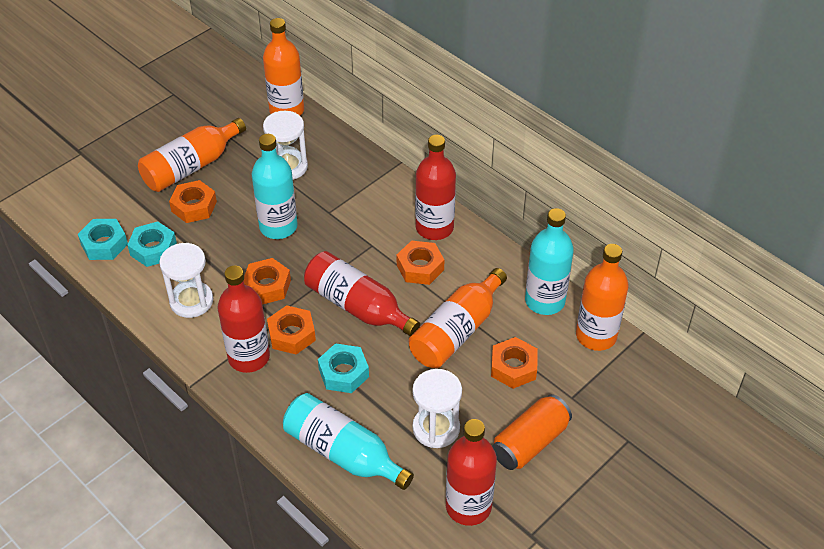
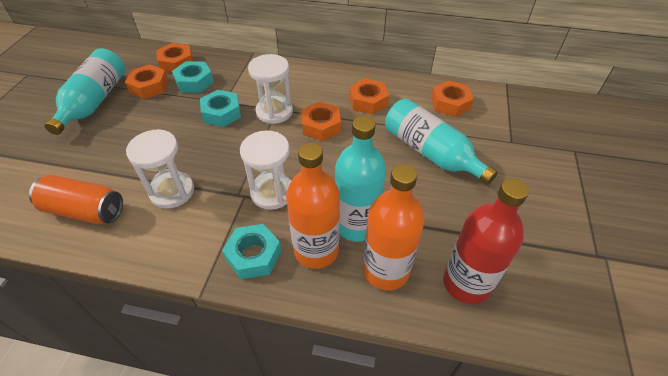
orange bottle: [138,118,246,192] [263,18,304,116] [409,268,507,368] [576,244,629,351] = 4 -> [286,142,340,269] [363,164,425,291] = 2
red bottle: [217,266,270,373] [304,251,420,336] [415,135,456,240] [446,419,497,526] = 4 -> [443,178,529,304] = 1

